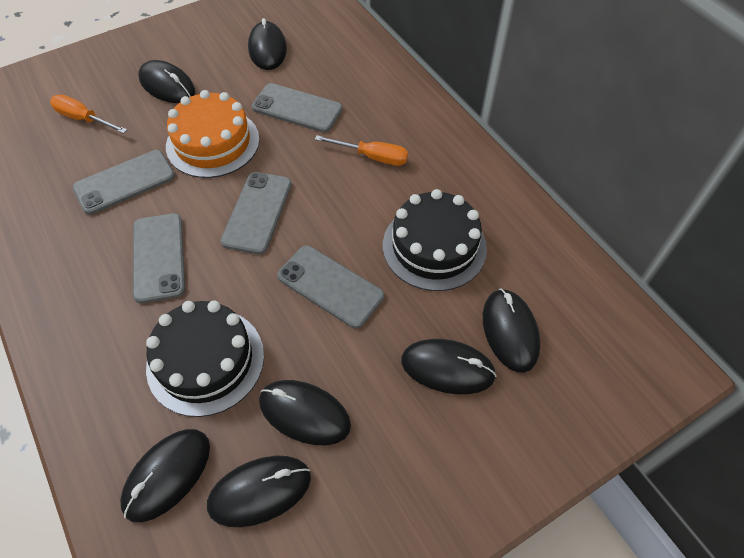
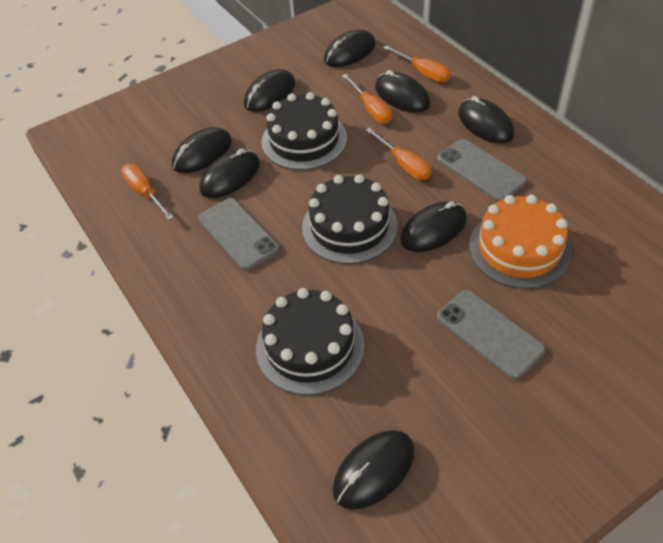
black cake: [146,301,264,417] [383,189,487,291] = 2 -> [256,288,365,395] [261,92,347,170] [302,174,398,264] = 3
black mouse: [120,429,210,522] [138,60,195,103] [207,456,311,527] [248,18,287,70] [259,380,351,445] [401,339,497,394] [483,289,540,373] = 7 -> [172,128,232,173] [200,148,260,198] [244,69,295,112] [324,29,376,67] [333,430,415,510] [375,70,430,113] [400,201,467,252] [458,96,514,144] = 8
grey phone: [73,150,175,215] [133,213,185,303] [220,172,292,254] [252,83,343,132] [277,245,384,329] = 5 -> [198,198,280,271] [437,139,527,201] [437,290,546,379] = 3
orange screwdriver: [50,95,127,134] [315,135,408,166] = 2 -> [121,164,174,220] [342,74,392,123] [365,128,431,180] [383,46,451,82] = 4

